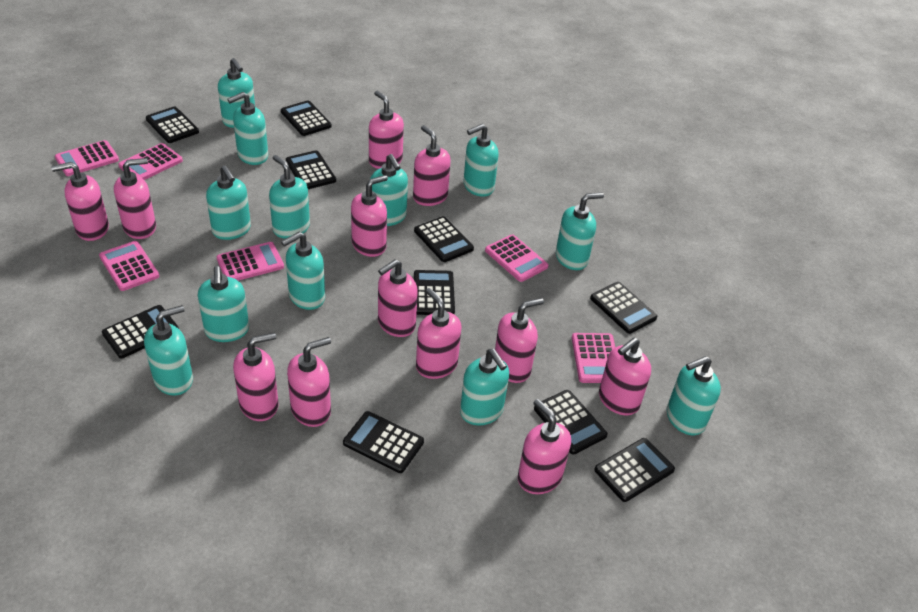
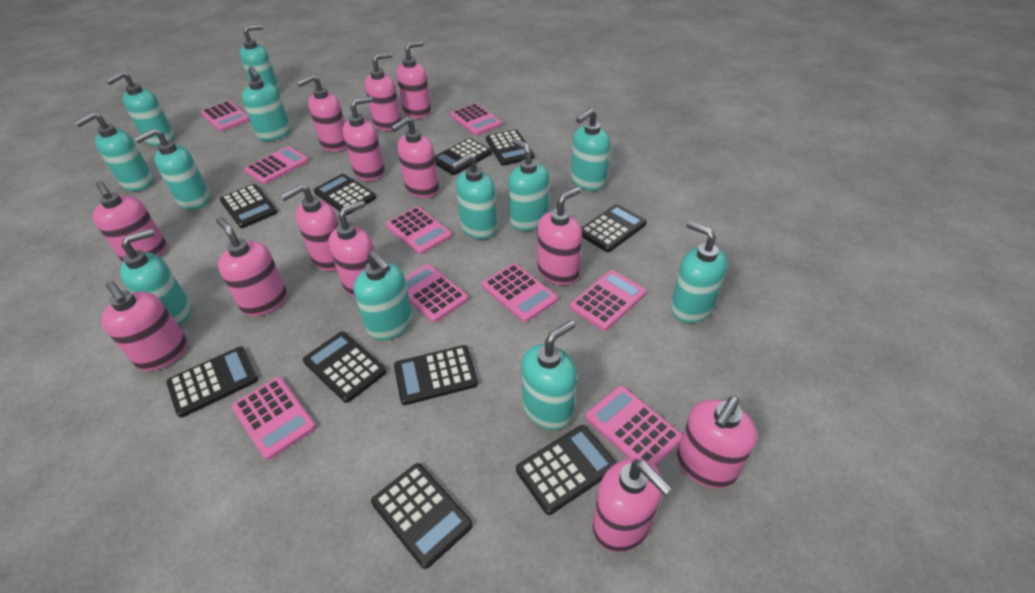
pink calculator: [55,140,119,176] [99,241,159,291] [118,143,183,180] [216,242,284,281] [485,234,548,282] [572,333,615,383] = 6 -> [200,101,250,132] [231,377,316,460] [245,146,309,185] [386,207,452,255] [405,264,469,323] [450,103,502,135] [482,263,558,322] [570,270,646,331] [585,386,682,467] = 9
pink soap dispenser: [51,162,109,241] [114,158,156,239] [233,332,279,421] [287,337,331,427] [351,175,388,257] [369,91,404,169] [378,259,418,337] [413,125,451,206] [416,288,461,379] [495,298,544,383] [518,399,571,494] [599,338,651,415] = 12 -> [93,181,167,262] [101,281,187,371] [216,217,287,316] [280,184,339,271] [297,75,346,152] [328,200,374,297] [343,96,385,181] [365,52,401,131] [391,117,439,198] [396,41,431,118] [538,187,582,285] [592,458,672,552] [677,396,757,488] = 13

